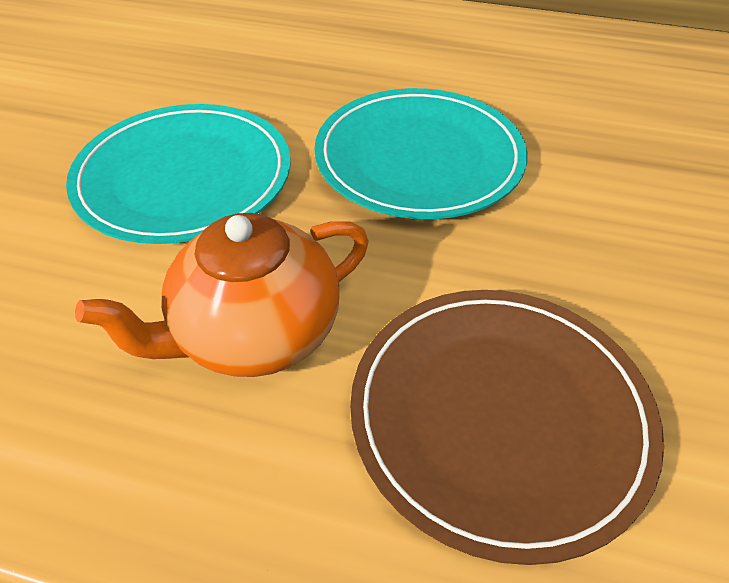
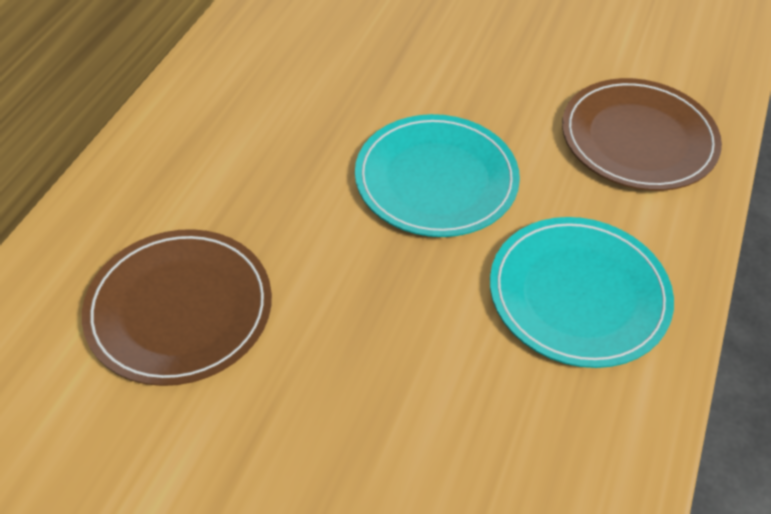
brown plate: [350,290,664,565] = 1 -> [82,229,272,386] [562,78,722,191] = 2
orange teapot: [75,213,369,377] = 1 -> none = 0

